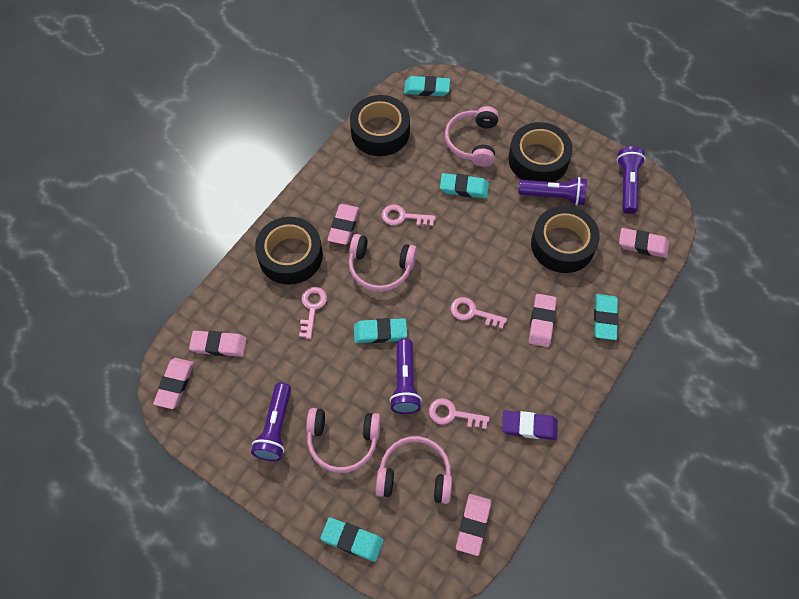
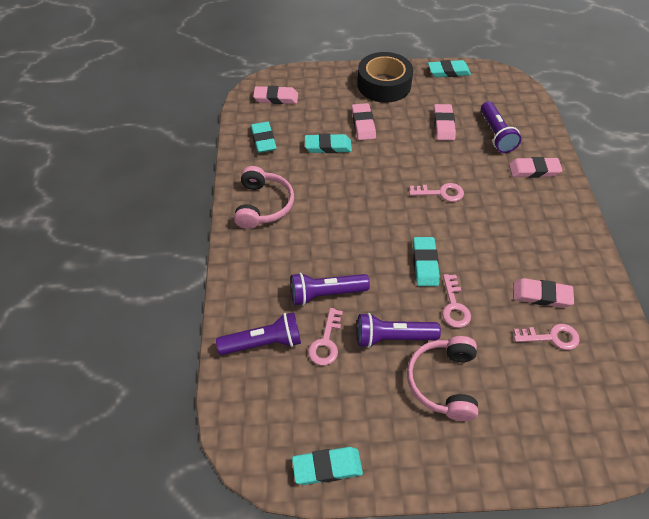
black tape: [255,217,323,285] [350,95,410,156] [508,122,573,182] [531,206,600,273] = 4 -> [357,52,413,103] = 1
pink eraser: [153,358,194,409] [189,331,247,357] [327,204,360,245] [456,494,491,556] [528,294,557,347] [619,228,669,258] = 6 -> [253,86,298,104] [352,103,376,140] [433,104,456,140] [509,157,563,178] [513,278,574,308] = 5
pink headphones: [306,408,381,473] [349,234,417,292] [375,436,452,504] [445,106,499,167] = 4 -> [234,166,294,229] [407,336,478,421] = 2
purple eraser: [502,410,558,440] = 1 -> none = 0

